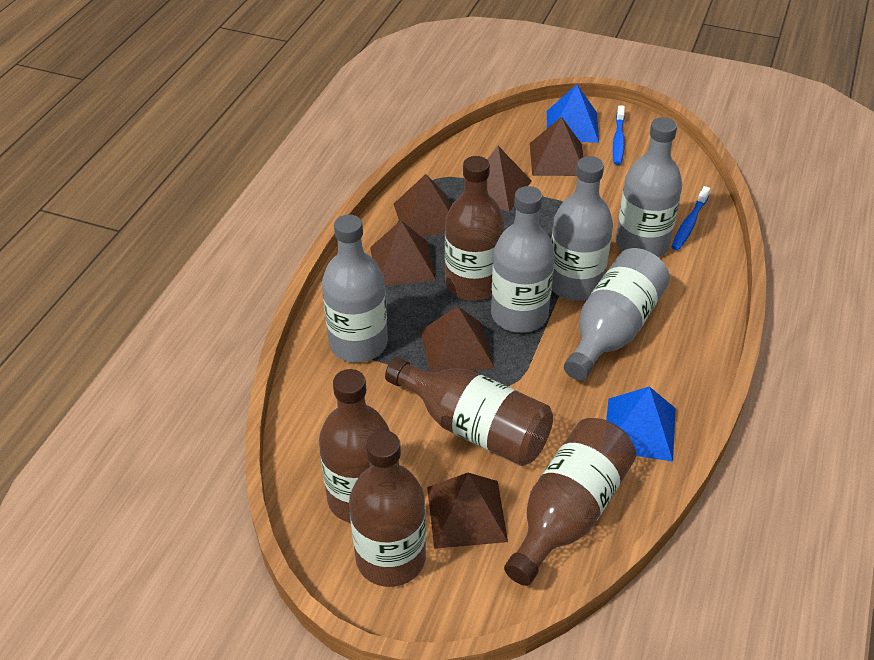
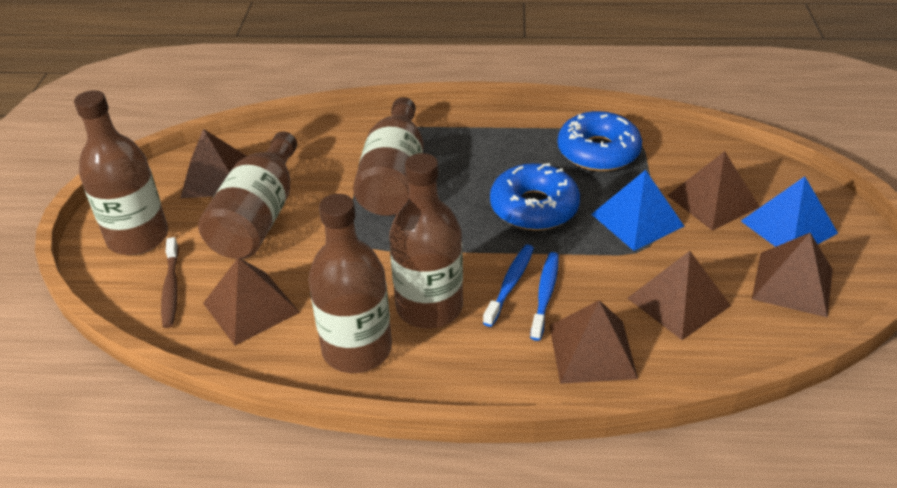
blue donut: none = 0 -> [490,163,580,231] [558,111,642,171] = 2
brown toothbrush: none = 0 -> [161,237,179,328] = 1
grey bottle: [322,215,388,363] [491,186,555,333] [551,156,613,301] [564,248,670,381] [616,117,682,257] = 5 -> none = 0

